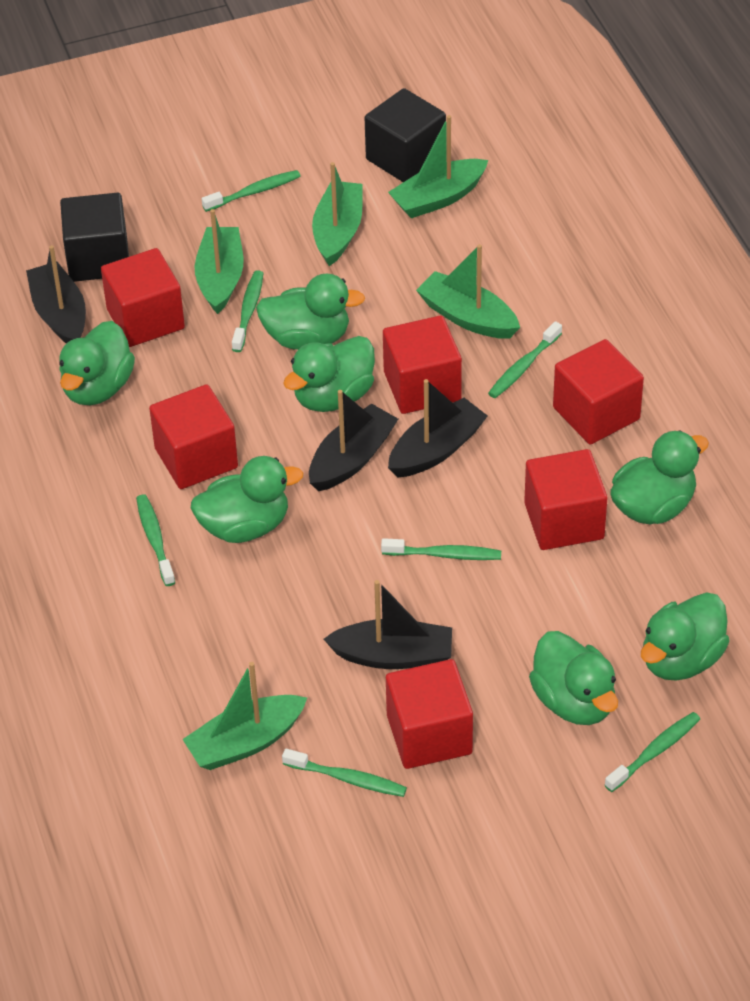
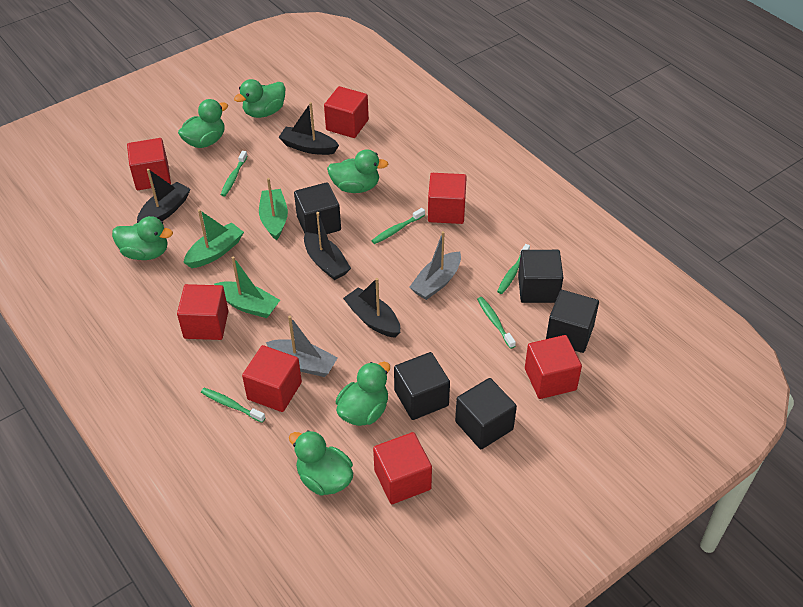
black cube: [60,193,129,282] [365,88,446,182] = 2 -> [294,182,341,234] [394,352,450,420] [455,378,517,449] [518,250,563,303] [546,290,599,353] = 5
green boat: [182,662,307,770] [195,209,243,314] [312,162,363,266] [388,115,488,218] [416,244,520,339] = 5 -> [183,210,244,268] [214,257,280,318] [259,178,288,240] = 3
green duck: [59,321,135,405] [191,456,303,543] [256,273,365,350] [283,336,375,412] [529,631,618,725] [610,430,709,524] [641,592,730,681] = 7 -> [112,216,173,260] [178,99,228,148] [234,79,285,118] [289,430,353,496] [327,149,388,193] [336,362,390,426] = 6
green toothbrush: [136,495,175,586] [202,170,301,212] [232,270,263,352] [282,748,407,797] [381,538,501,560] [488,321,562,398] [605,712,700,792] = 7 -> [201,388,265,423] [221,151,248,197] [371,208,425,244] [477,297,516,349] [497,244,530,294] = 5
grey boat: none = 0 -> [266,316,338,377] [409,231,461,300] = 2
red cube: [101,248,185,347] [149,384,238,489] [383,316,462,414] [386,659,473,769] [524,449,607,550] [553,339,644,445] = 6 -> [127,138,171,190] [177,284,228,340] [242,345,302,412] [324,86,369,138] [373,432,432,504] [428,173,467,224] [525,335,582,399] = 7

